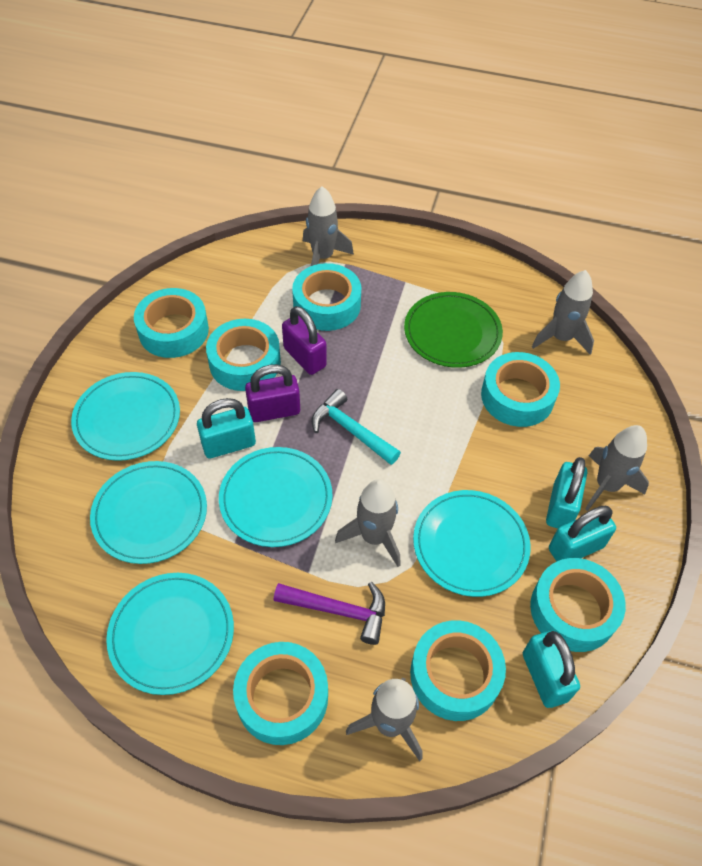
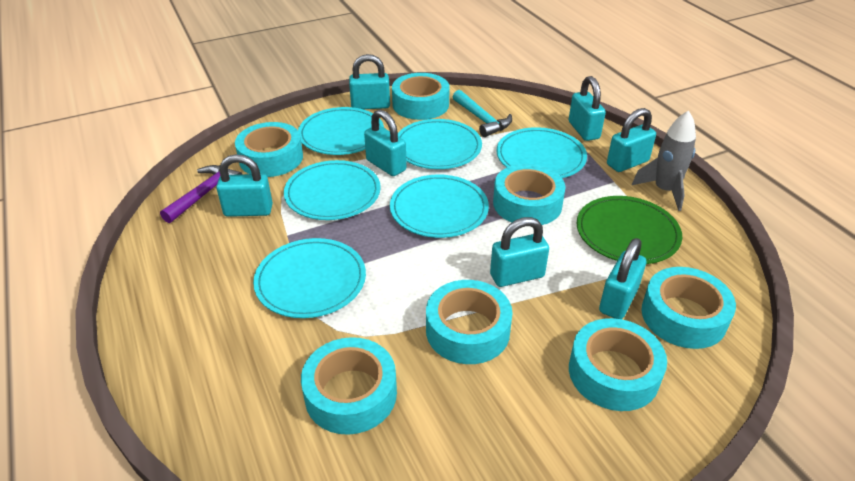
grey rocket: [303,186,354,266] [335,479,401,567] [346,677,423,761] [532,270,594,355] [585,425,649,511] = 5 -> [632,111,696,211] = 1
purple padlock: [245,364,300,422] [282,306,327,375] = 2 -> none = 0
turquoise padlock: [197,398,256,458] [523,631,580,708] [546,457,587,529] [549,506,616,562] = 4 -> [216,154,273,217] [349,54,390,109] [364,110,407,176] [490,217,549,287] [569,76,606,141] [599,238,646,319] [607,108,656,172] = 7
turquoise plate: [71,372,180,461] [90,461,207,564] [106,573,234,695] [219,447,333,547] [413,490,531,597] = 5 -> [253,238,366,318] [284,160,381,220] [298,107,384,155] [390,175,489,238] [398,119,482,169] [497,127,587,178] = 6

